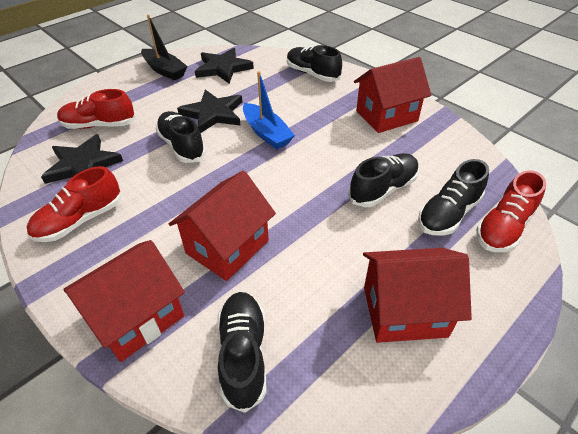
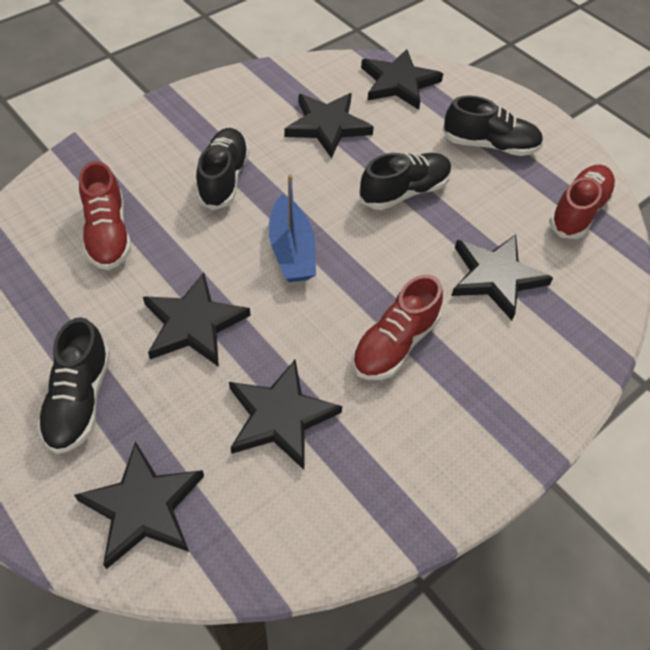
black boat: [141,15,188,80] = 1 -> none = 0
black shoe: [155,111,206,163] [217,292,266,413] [287,45,342,82] [348,153,419,207] [418,159,489,236] = 5 -> [37,317,110,454] [196,128,249,210] [359,153,452,210] [442,95,543,156] = 4
black star: [41,134,123,184] [177,89,242,133] [195,48,254,83] = 3 -> [74,441,204,569] [143,272,250,367] [229,359,342,470] [285,93,374,158] [361,49,443,110] [451,234,553,320] = 6
red house: [63,240,185,362] [169,171,276,281] [354,57,431,133] [363,248,472,343] = 4 -> none = 0

